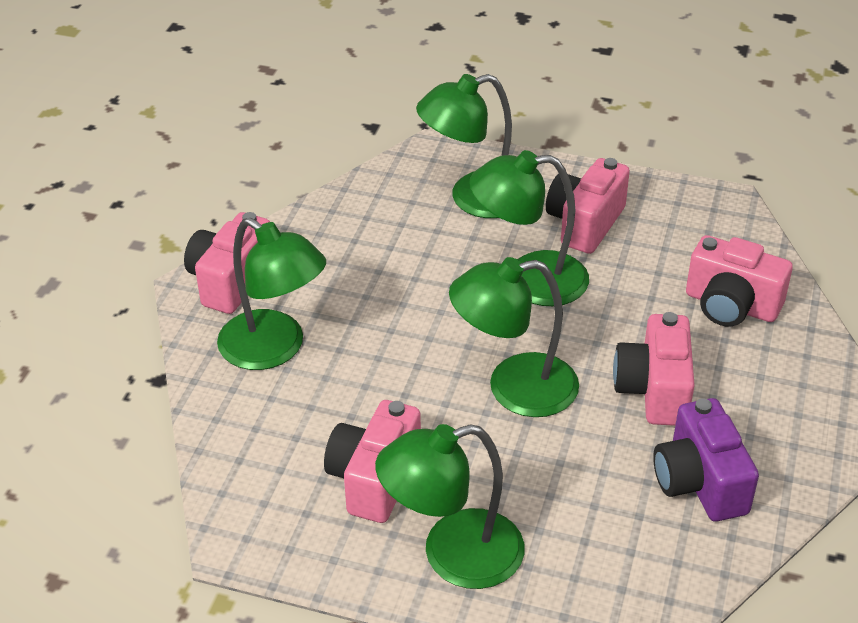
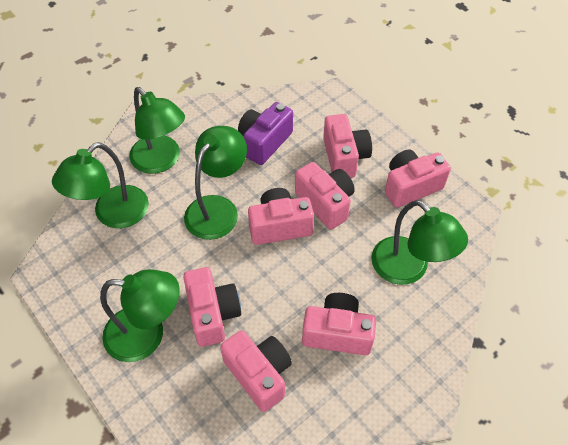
pink camera: [184,212,270,314] [324,400,421,523] [546,158,630,254] [613,312,695,426] [686,235,793,327] = 5 -> [183,267,241,347] [220,330,292,412] [248,188,314,245] [295,162,355,230] [302,293,376,355] [323,114,372,178] [385,149,451,208] = 7

